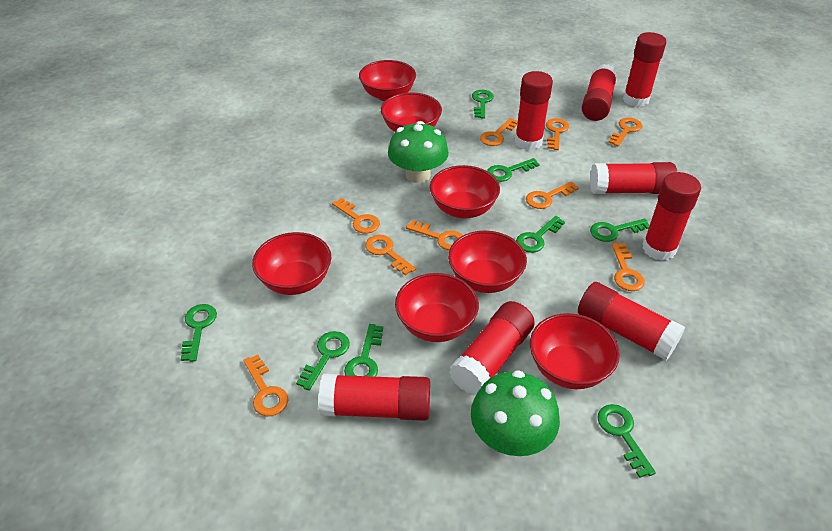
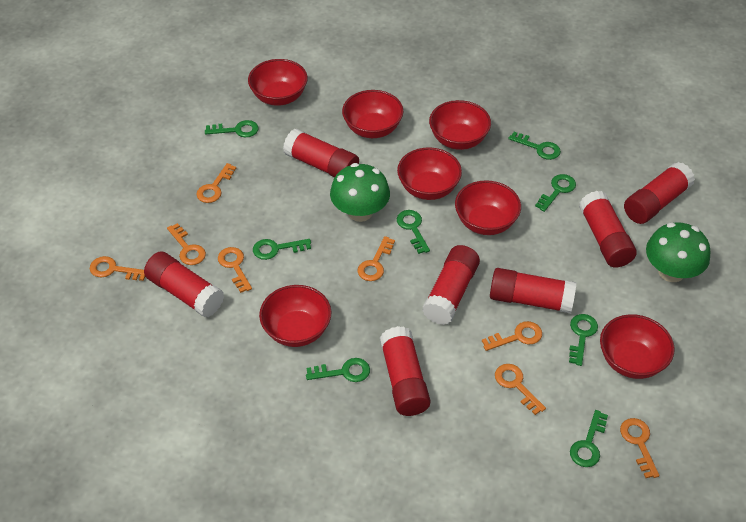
orange key: [243,355,288,416] [332,198,380,234] [365,235,416,276] [406,220,463,251] [480,118,518,146] [526,181,579,209] [546,118,569,150] [608,118,642,146] [612,243,645,291] = 9 -> [90,256,145,281] [167,223,206,265] [196,163,236,203] [218,247,252,293] [358,236,395,281] [482,321,542,351] [495,364,546,415] [620,418,659,478] = 8
red glue stick: [319,374,430,421] [449,301,535,395] [515,71,553,150] [578,282,685,361] [582,64,618,121] [590,162,677,194] [623,32,666,107] [642,172,701,261] = 8 -> [144,252,224,317] [283,129,359,177] [380,326,430,416] [422,245,480,325] [490,268,576,313] [579,191,637,268] [624,162,695,224] = 7

